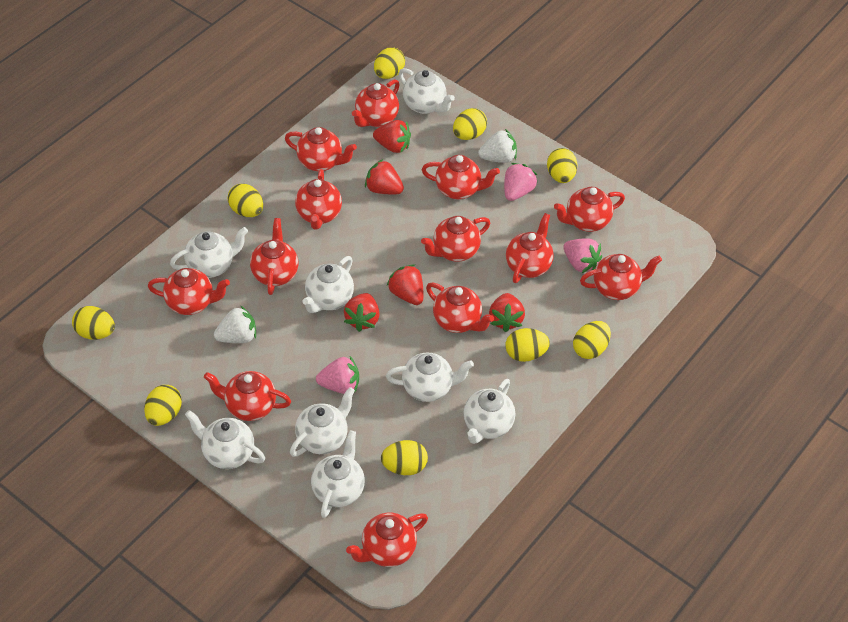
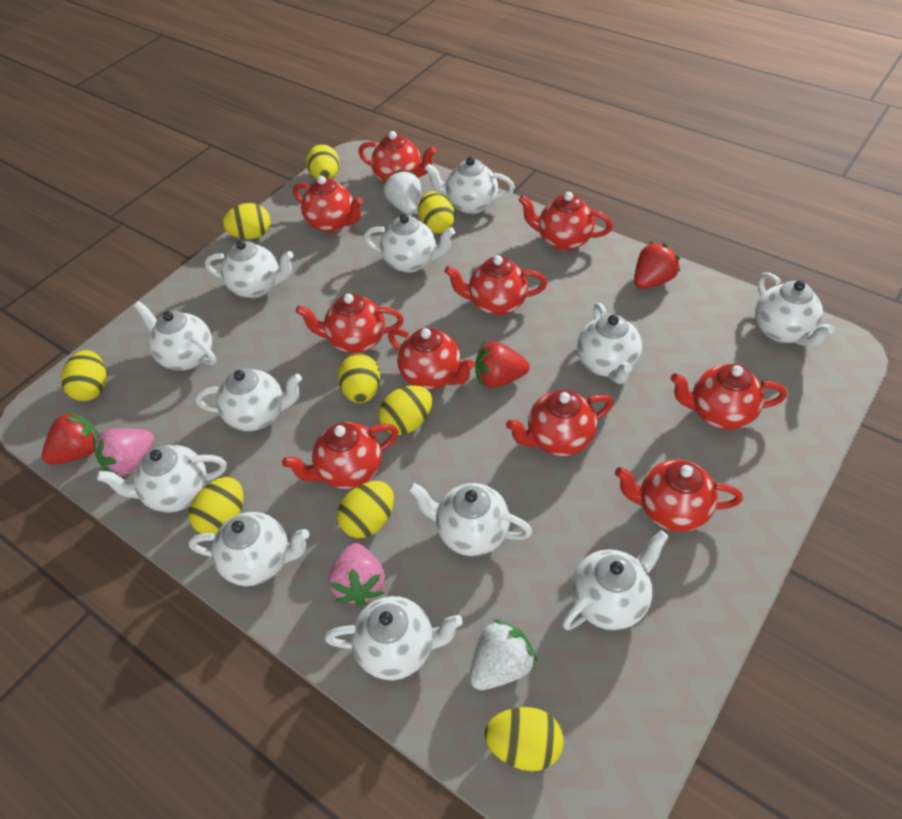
pink strawberry: [316,356,359,394] [504,163,538,201] [563,238,602,273] = 3 -> [93,428,154,476] [329,543,385,607] = 2
red strawberry: [344,293,379,332] [365,159,404,194] [373,120,411,153] [387,264,423,305] [489,293,525,332] = 5 -> [42,411,99,465] [475,341,530,388] [634,242,680,289] = 3
red teapot: [148,268,230,315] [204,371,291,421] [250,218,298,295] [285,127,357,171] [295,169,342,230] [346,513,428,567] [352,79,399,127] [421,216,490,261] [422,155,500,199] [426,283,494,333] [506,213,554,283] [554,187,625,232] [580,254,662,300] = 13 -> [282,422,398,489] [293,176,363,233] [296,294,404,353] [358,131,436,183] [388,328,475,390] [444,255,547,315] [506,390,613,456] [518,192,613,251] [615,460,743,532] [671,364,787,430] = 10
white teapot: [170,227,248,278] [185,410,265,469] [290,387,355,457] [302,256,354,313] [311,430,365,518] [386,353,474,402] [399,68,455,114] [464,379,515,444] = 8 -> [96,445,227,513] [134,301,216,370] [188,512,309,586] [195,368,302,431] [205,240,294,298] [325,596,463,680] [364,214,455,273] [408,483,532,556] [424,157,515,214] [562,531,669,630] [577,303,642,384] [755,272,835,347] = 12

